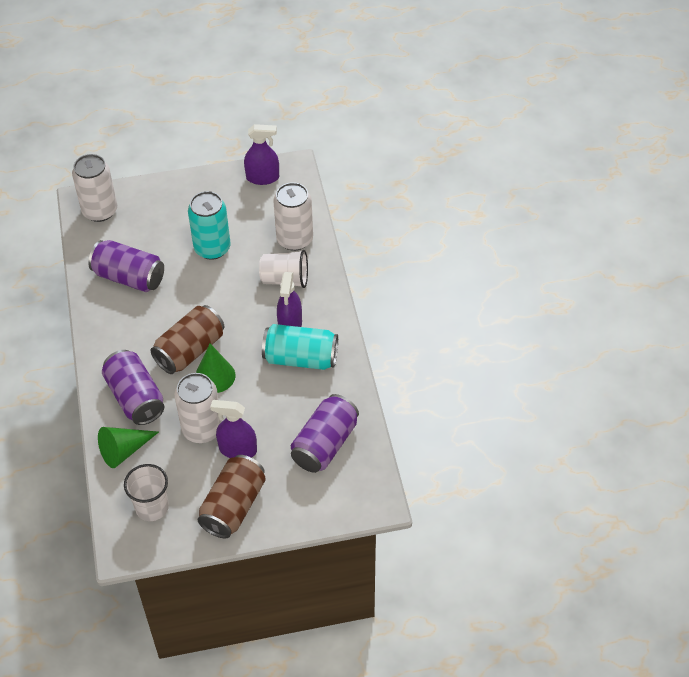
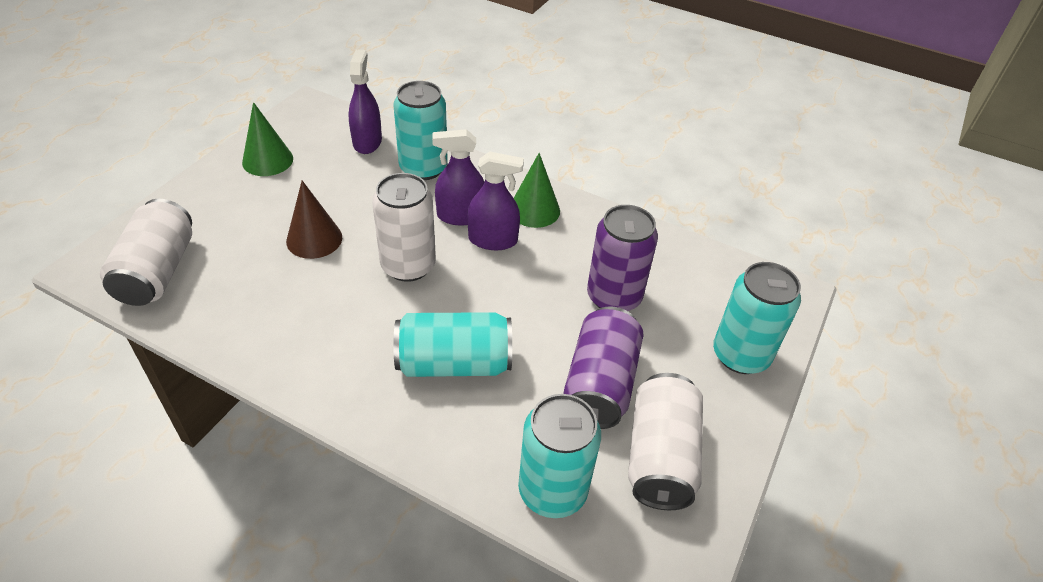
brown can: [151,305,225,374] [198,455,266,538] = 2 -> none = 0
brown cone: none = 0 -> [286,181,342,259] = 1
purple can: [88,240,164,292] [102,350,164,425] [291,394,359,473] = 3 -> [563,306,643,429] [587,205,658,311] = 2
turquoise can: [188,191,230,260] [262,324,338,370] = 2 -> [393,81,448,180] [394,312,512,377] [518,394,601,518] [713,262,801,374] = 4
white cup: [124,464,169,521] [259,250,308,288] = 2 -> none = 0

